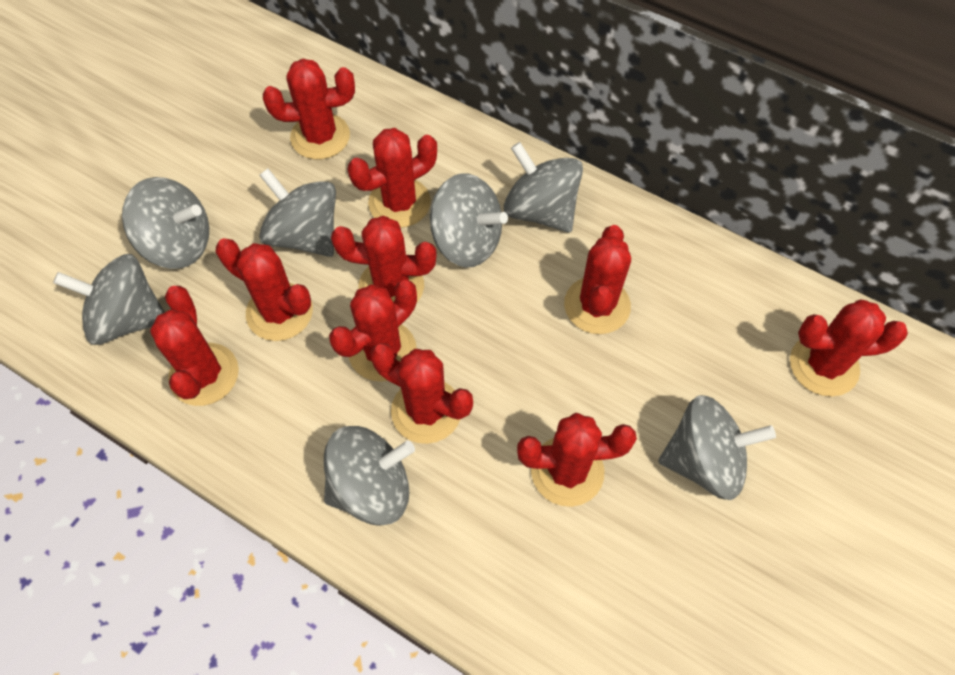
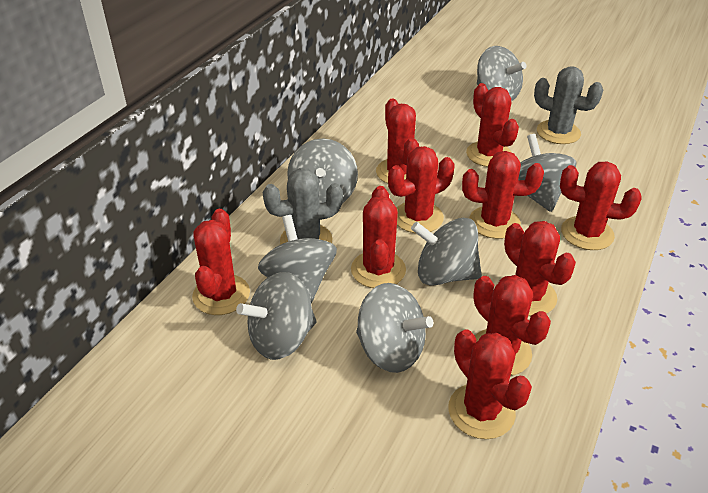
grey cactus: none = 0 -> [263,168,343,245] [534,66,603,144] = 2

